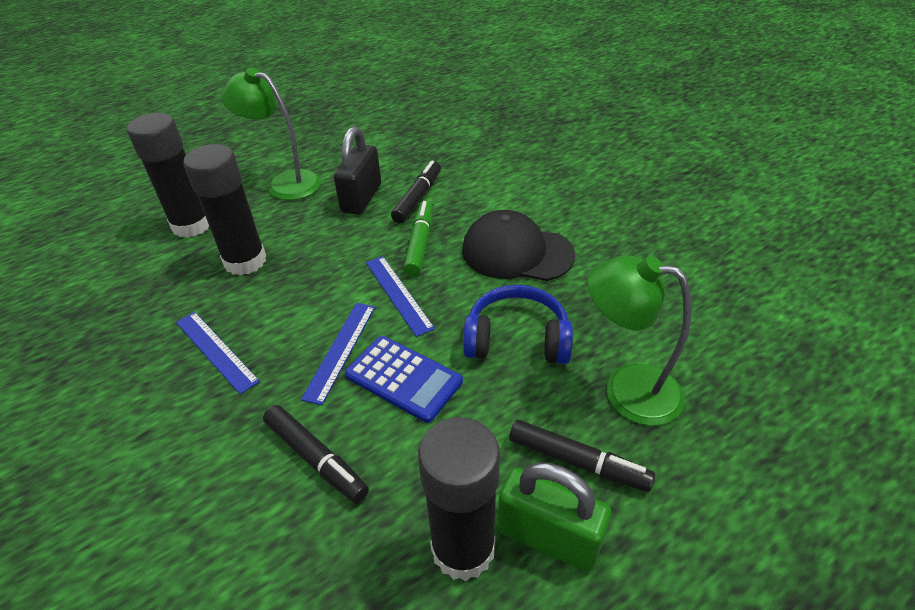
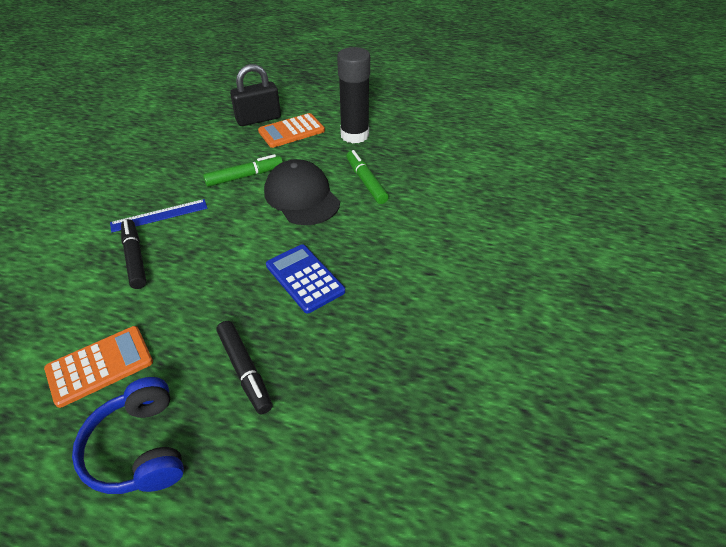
black glue stick: [127,113,209,238] [183,144,266,276] [418,417,500,581] = 3 -> [337,47,370,143] = 1
black marker: [263,405,369,503] [391,161,441,223] [509,419,656,492] = 3 -> [121,219,147,289] [217,321,272,414] = 2
blue ruler: [176,312,260,394] [301,303,375,405] [366,256,435,337] = 3 -> [110,199,208,232] = 1
green lamp: [221,67,321,200] [587,255,692,426] = 2 -> none = 0
green marker: [403,201,433,276] = 1 -> [203,154,283,187] [346,150,389,204] = 2
green padlock: [498,462,611,572] = 1 -> none = 0
orange calculator: none = 0 -> [44,326,153,408] [258,113,325,148] = 2

